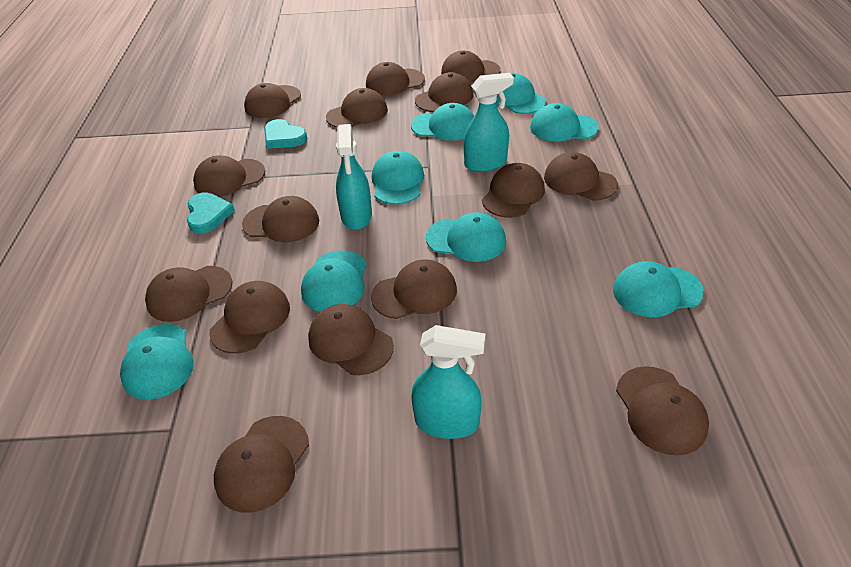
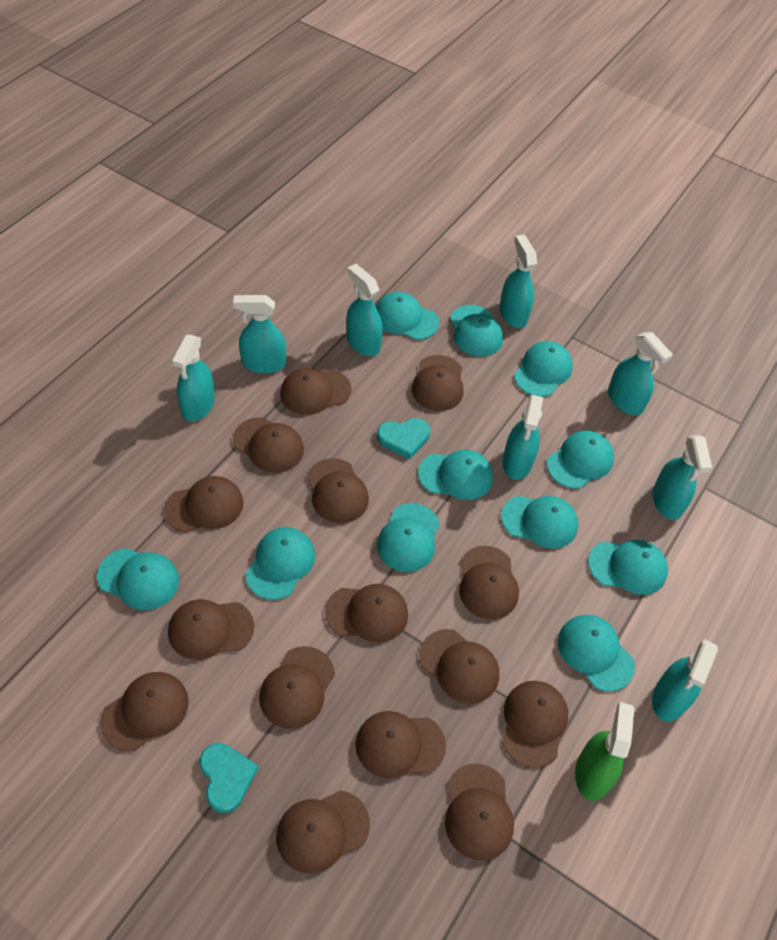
green spray bottle: none = 0 -> [575,702,634,801] = 1
turquoise cap: [120,324,194,400] [301,250,367,312] [372,151,424,205] [411,103,474,141] [426,212,506,262] [496,73,546,114] [530,103,599,142] [613,261,704,317] = 8 -> [97,548,179,610] [245,527,315,600] [376,292,439,340] [377,503,440,572] [418,450,493,500] [450,305,503,357] [501,496,578,549] [514,341,573,397] [547,431,614,489] [558,615,635,692] [588,540,668,595] = 11
turquoise spray bottle: [336,124,372,230] [412,325,485,439] [464,73,514,172] = 3 -> [172,335,215,422] [233,295,286,374] [346,264,383,356] [499,235,537,328] [502,395,543,480] [608,332,673,415] [652,640,718,722] [653,435,712,520] = 8

